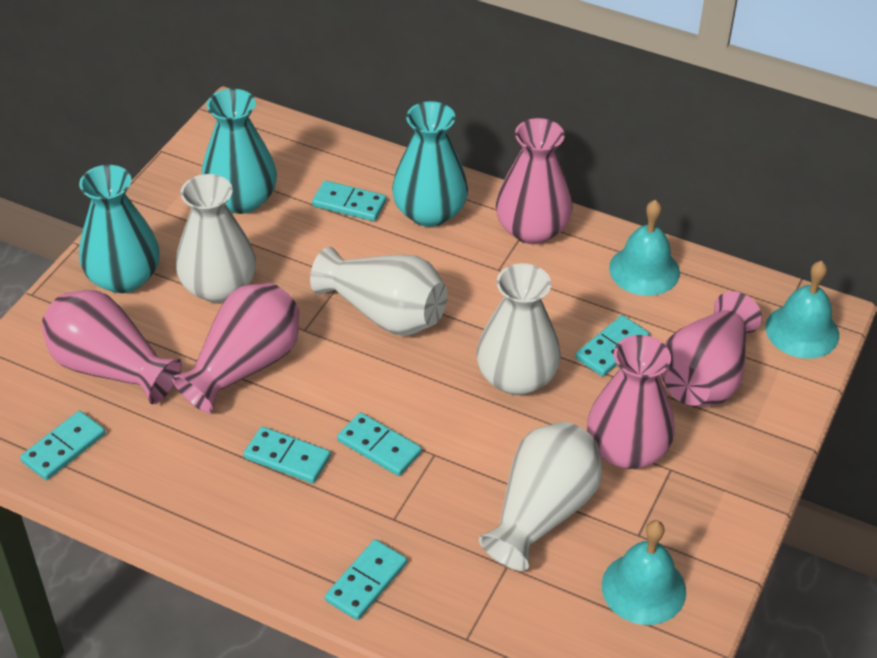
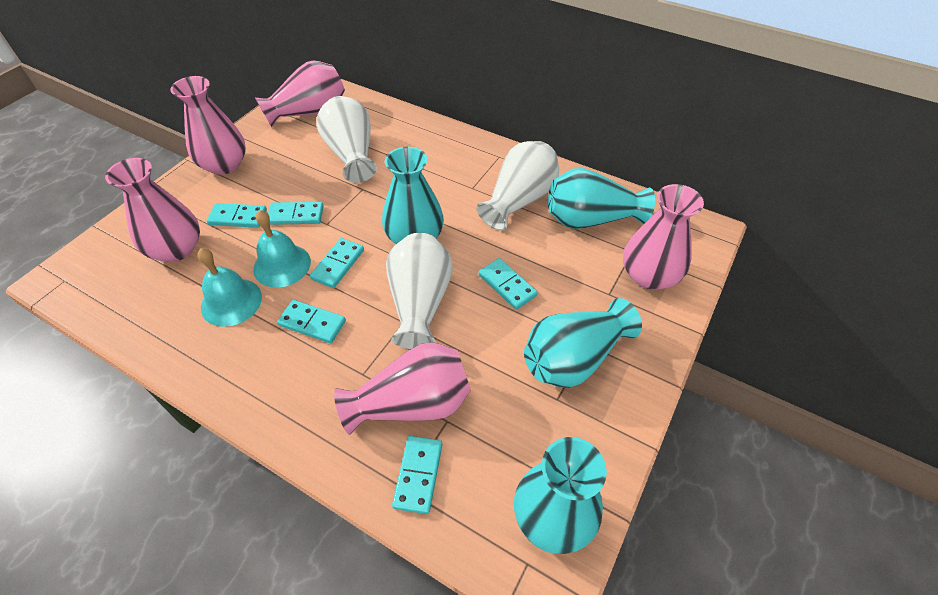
turquoise bell: [602,520,686,625] [609,200,680,296] [766,261,839,359] = 3 -> [197,248,262,327] [253,210,311,288] = 2
turquoise vase: [79,165,160,293] [201,89,277,214] [392,101,468,227] = 3 -> [382,147,444,244] [514,437,607,554] [524,298,642,388] [548,168,655,229] = 4
white vase: [176,174,256,303] [310,247,447,336] [476,263,561,395] [479,422,602,571] = 4 -> [317,96,377,183] [386,233,453,349] [477,141,559,231] = 3

